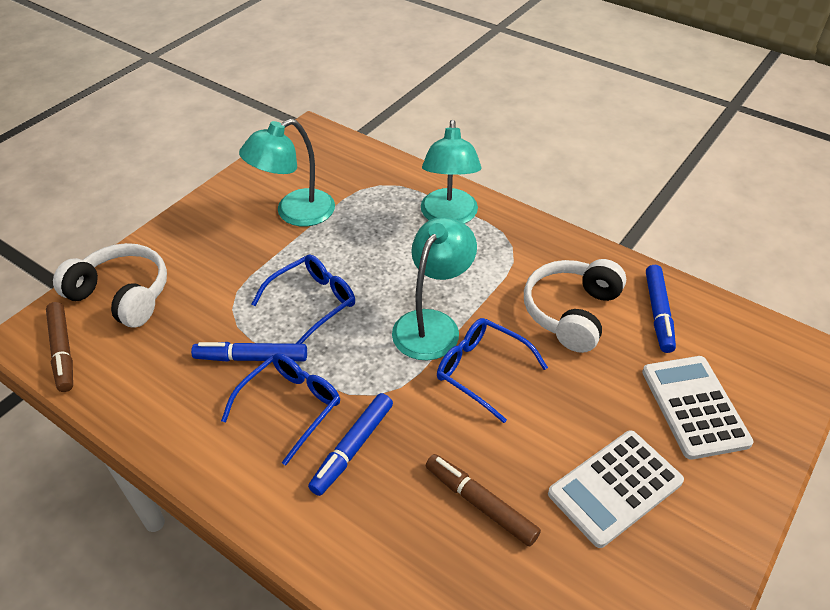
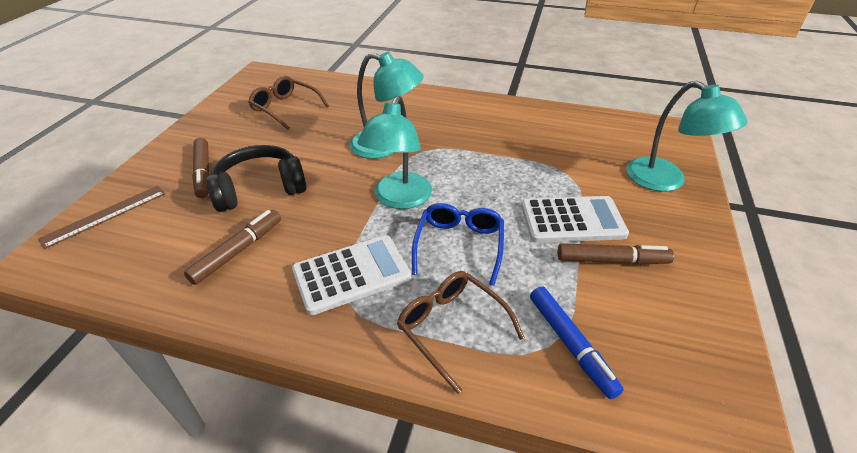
black headphones: none = 0 -> [206,145,307,212] = 1
blue glasses: [221,353,340,466] [252,255,355,344] [437,318,548,423] = 3 -> [412,203,504,286] = 1
blue marker: [191,342,307,362] [308,393,393,496] [646,265,676,353] = 3 -> [530,286,624,399] = 1
brown glasses: none = 0 -> [248,76,329,130] [397,271,525,394] = 2
brown marker: [46,302,73,392] [426,454,541,546] = 2 -> [184,210,281,285] [192,138,209,198] [558,243,674,265] = 3
brown ruler: none = 0 -> [38,186,165,249] = 1
white headphones: [53,243,167,328] [524,259,626,353] = 2 -> none = 0

